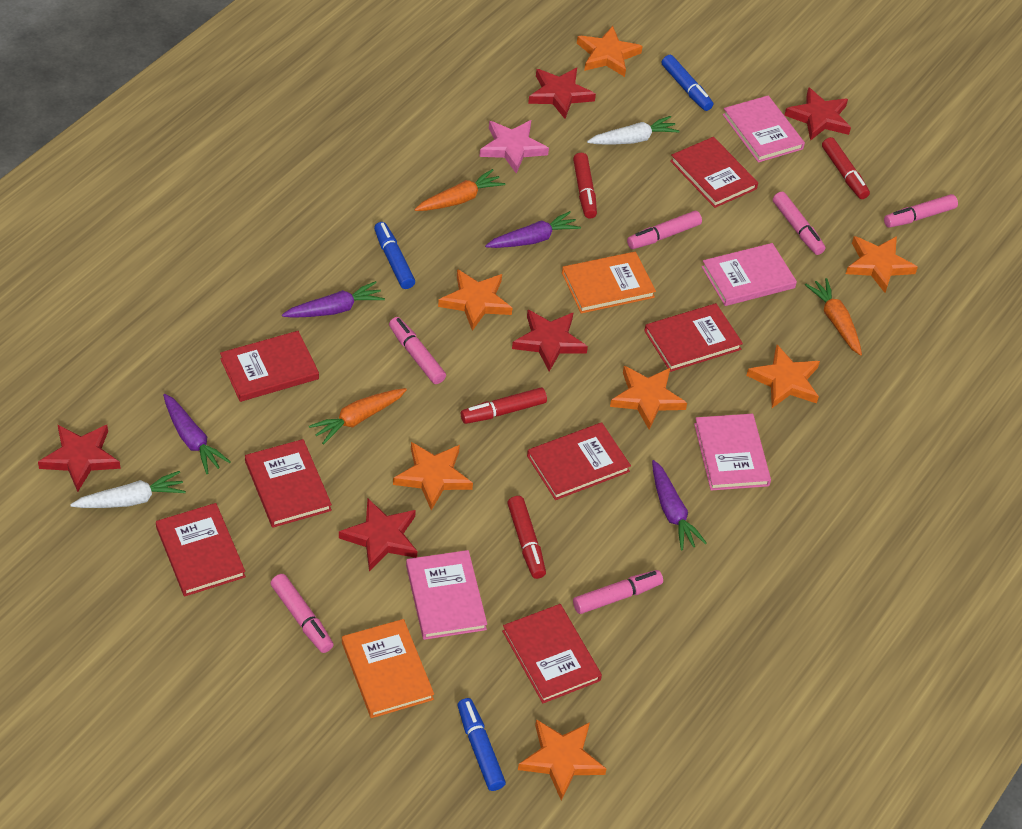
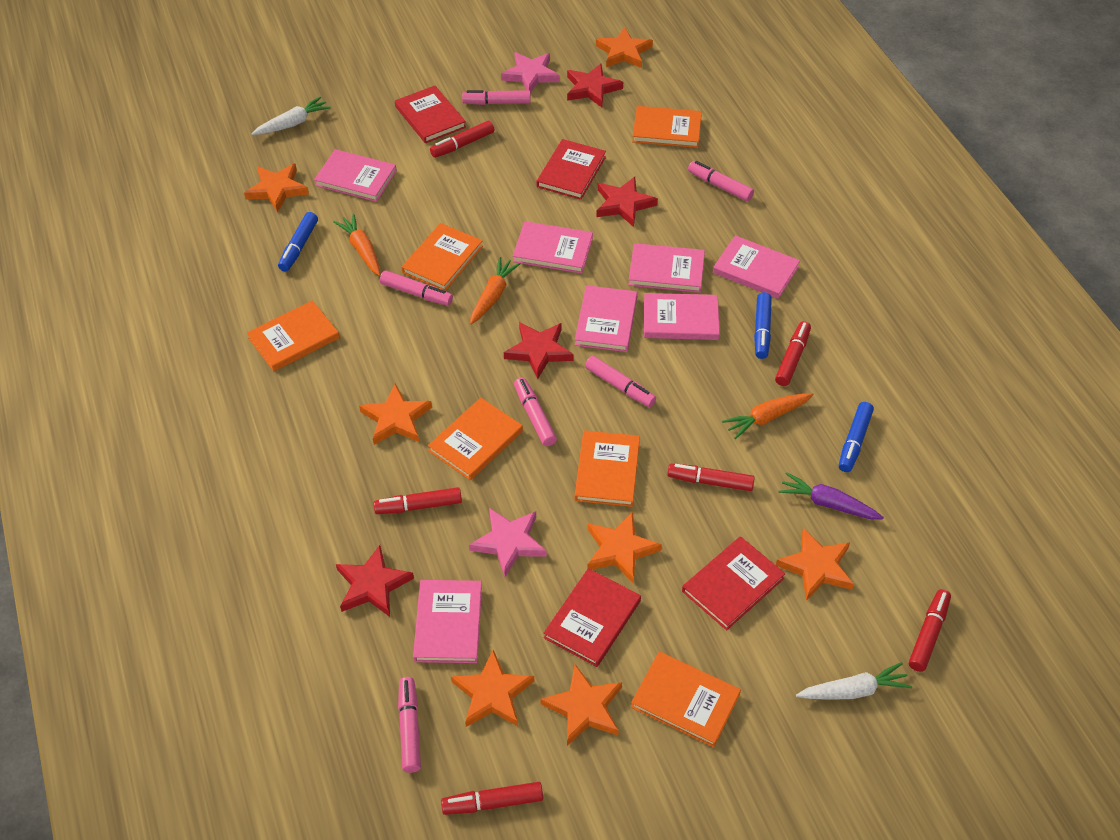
orange book: [342,619,434,718] [562,251,656,313] = 2 -> [247,300,340,371] [401,223,483,291] [428,398,523,480] [575,430,640,507] [631,651,741,747] [632,106,702,148] = 6
pink book: [406,550,487,640] [694,414,771,491] [702,243,797,306] [723,96,805,163] = 4 -> [314,149,397,202] [413,580,482,663] [513,221,593,273] [575,285,637,352] [628,243,705,293] [644,293,720,340] [713,235,800,299] = 7
pink star: [479,120,549,174] = 1 -> [469,508,547,577] [501,52,560,93] = 2
purple carrot: [163,394,231,474] [282,281,385,318] [485,211,581,248] [652,460,707,551] = 4 -> [779,472,884,519] = 1
red book: [156,503,246,596] [220,331,319,402] [245,439,332,528] [502,604,602,703] [527,422,631,500] [645,303,743,372] [670,137,758,208] = 7 -> [395,85,466,143] [536,139,606,200] [544,568,641,667] [682,536,785,630] = 4
red marker: [461,387,547,424] [507,496,546,579] [573,153,597,219] [822,137,870,199] = 4 -> [374,487,462,514] [430,121,494,158] [441,782,543,815] [667,464,755,491] [775,321,811,386] [909,589,951,672] = 6
red star: [38,424,121,492] [339,499,417,571] [512,310,588,372] [528,68,596,119] [784,87,851,141] = 5 -> [336,545,414,617] [504,322,574,379] [567,64,623,108] [596,177,658,227] = 4

